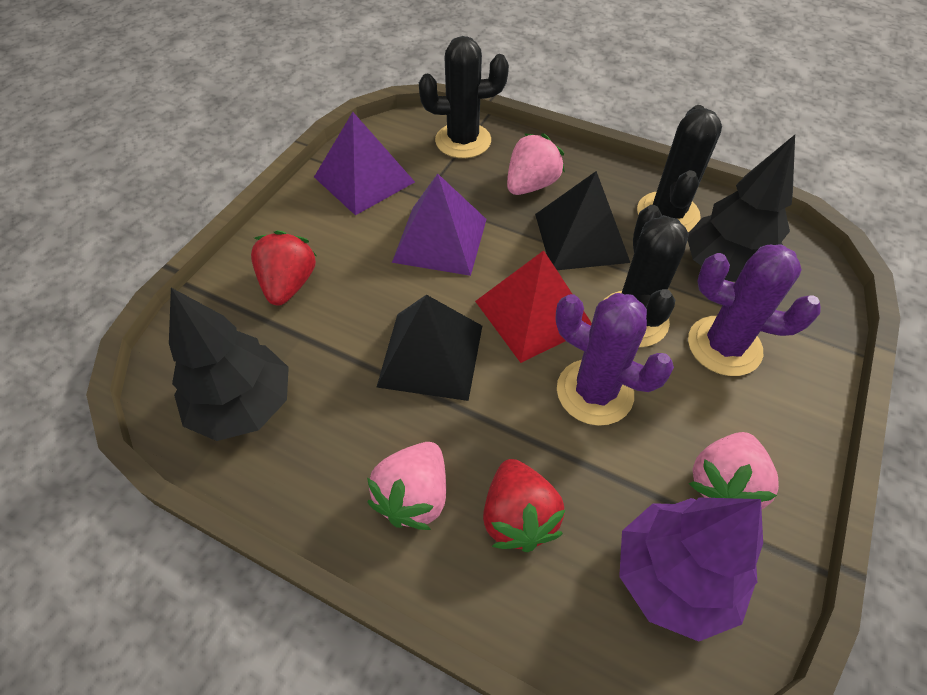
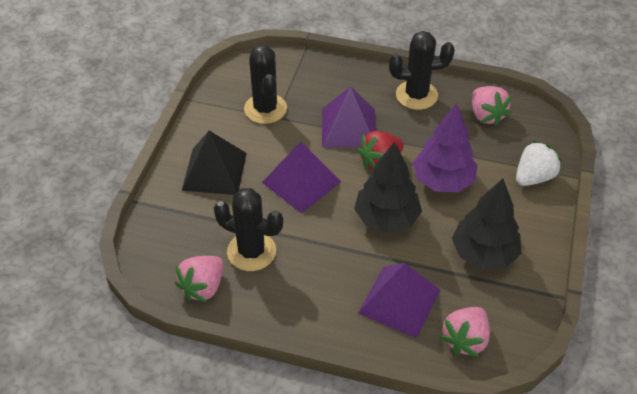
black pyramid: [377,295,482,401] [535,171,631,270] = 2 -> [182,131,247,195] = 1
purple cactus: [555,293,674,426] [688,245,821,376] = 2 -> none = 0
purple pyramid: [314,112,415,215] [392,173,487,276] = 2 -> [262,141,341,214] [322,86,376,148] [358,263,440,338] = 3
red pyramid: [475,250,592,363] = 1 -> none = 0
red strawberry: [251,230,316,305] [483,459,566,552] = 2 -> [357,131,404,170] = 1
white strawberry: none = 0 -> [516,140,562,186] = 1

